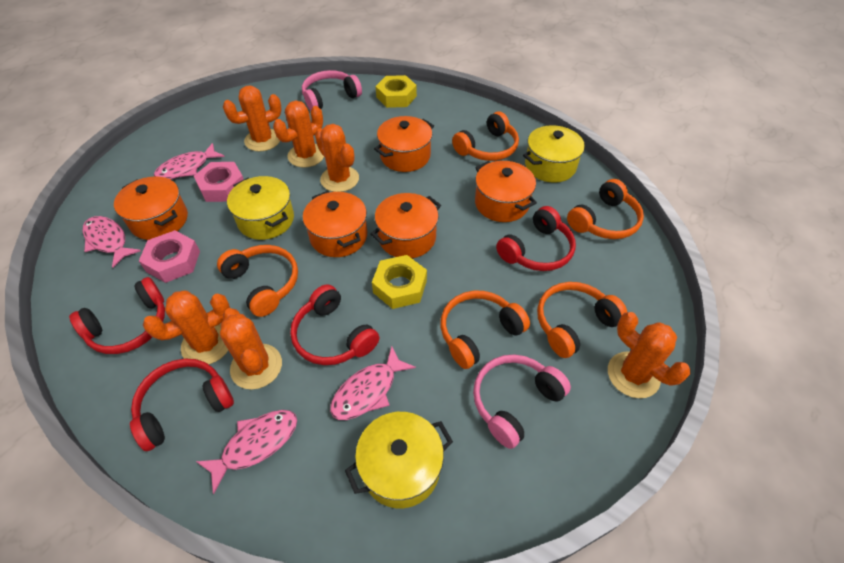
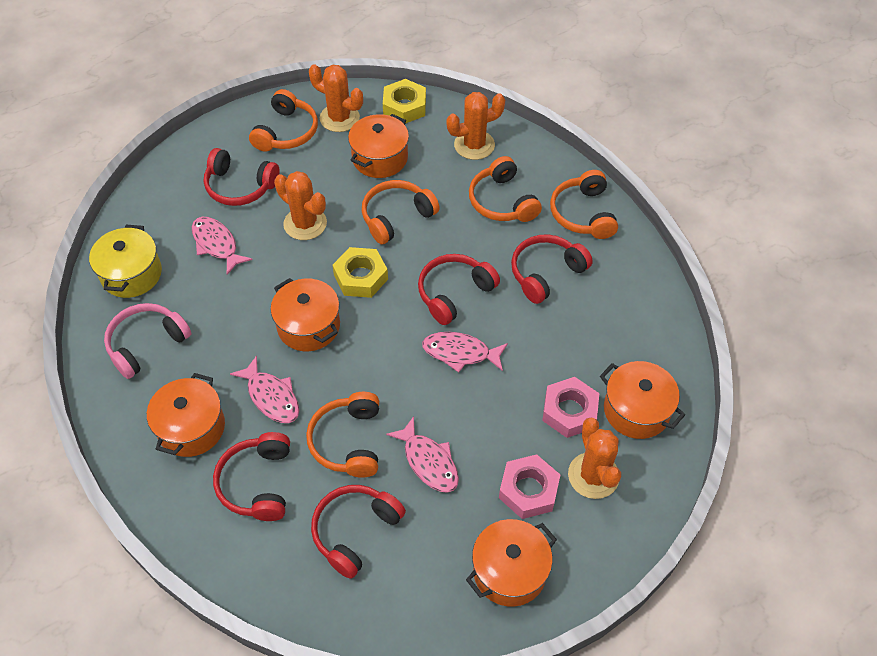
orange cactus: [143,291,230,364] [220,308,282,389] [223,86,282,152] [273,101,324,168] [315,124,359,192] [608,312,690,398] = 6 -> [274,171,327,240] [309,64,363,132] [447,92,505,160] [568,417,621,499] = 4
pink headphones: [302,70,362,111] [473,355,571,449] = 2 -> [104,303,192,379] = 1
red headphones: [69,277,165,354] [130,359,234,451] [290,284,379,365] [496,206,576,271] = 4 -> [204,148,280,206] [213,432,290,521] [311,485,406,579] [418,254,500,325] [511,234,593,304] = 5
yellow pot: [227,176,294,240] [345,412,453,508] [523,125,586,183] = 3 -> [89,225,162,298] = 1

